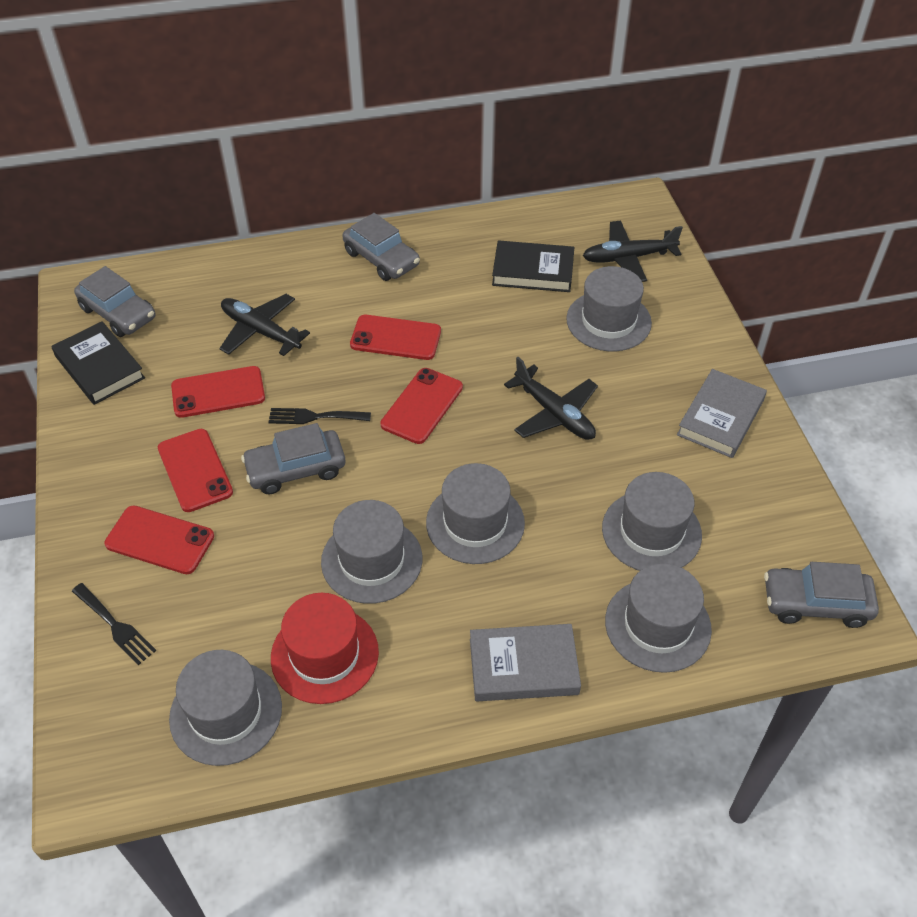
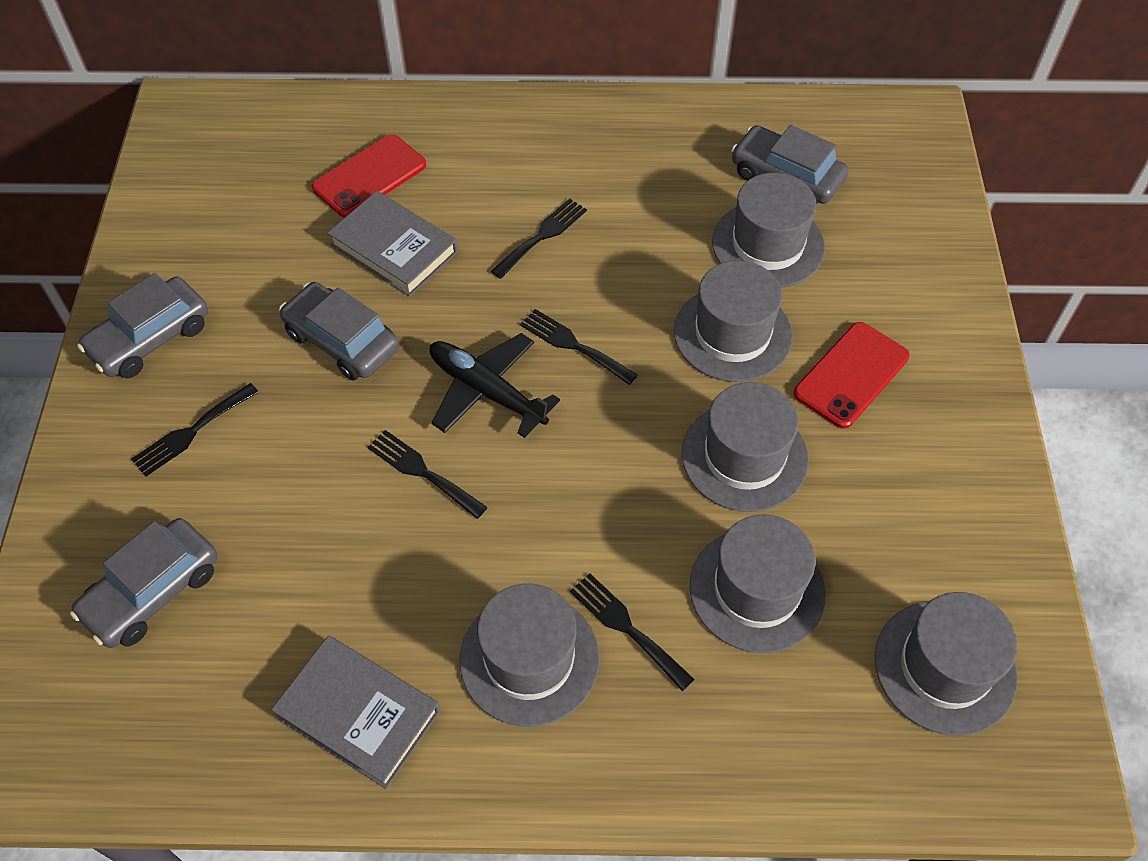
black book: [52,321,145,405] [492,240,574,292] = 2 -> none = 0
black fork: [72,583,156,665] [269,408,371,424] = 2 -> [131,383,259,477] [368,430,488,519] [491,199,587,279] [520,309,638,385] [570,574,695,691] = 5
black plane: [219,294,310,356] [504,357,598,440] [583,221,683,282] = 3 -> [429,333,560,438] = 1
red hat: [271,593,379,704] = 1 -> none = 0
red phone: [104,505,214,574] [158,429,233,512] [171,366,265,418] [350,315,441,360] [380,368,463,444] = 5 -> [312,134,426,218] [794,322,910,429] = 2

